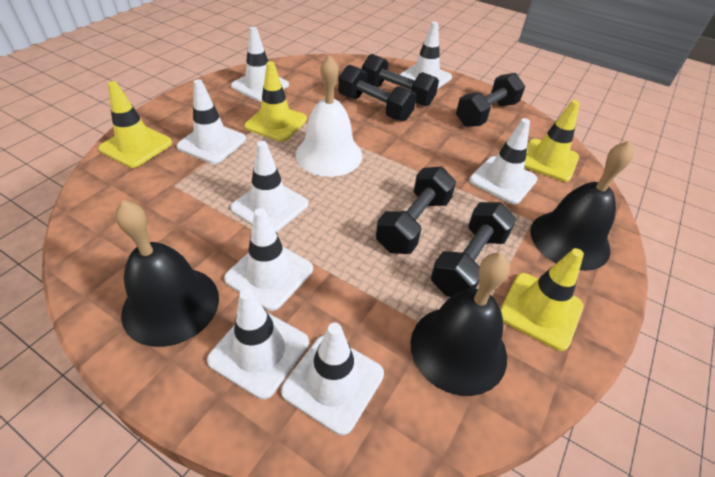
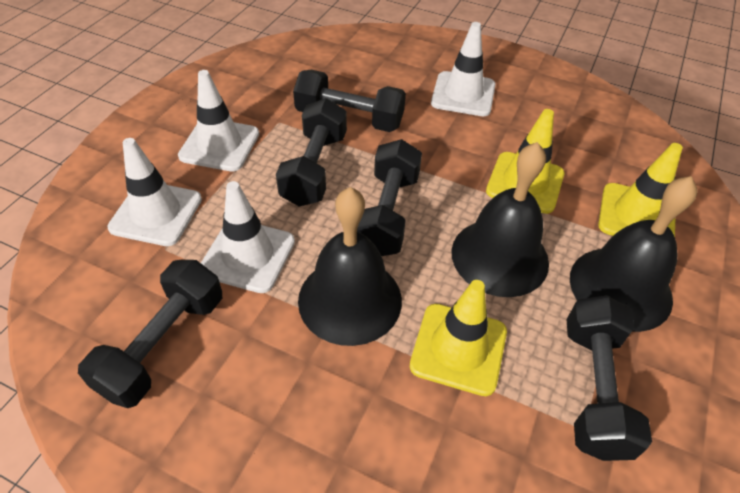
white bell: [295,55,362,177] = 1 -> none = 0
white traffic cone: [177,79,246,164] [207,288,309,399] [224,208,313,311] [230,141,308,233] [231,27,289,101] [281,323,384,435] [400,22,452,89] [469,118,537,204] = 8 -> [107,138,202,246] [178,70,259,172] [201,181,295,293] [431,22,496,116] = 4
yellow traffic cone: [98,81,172,168] [244,61,307,141] [500,248,584,351] [524,100,580,182] = 4 -> [410,280,507,396] [486,109,564,214] [598,143,683,237] = 3

